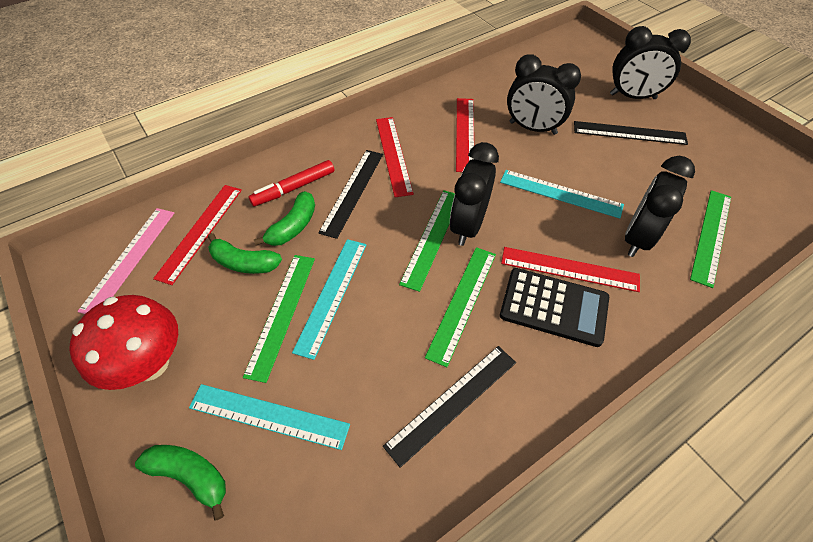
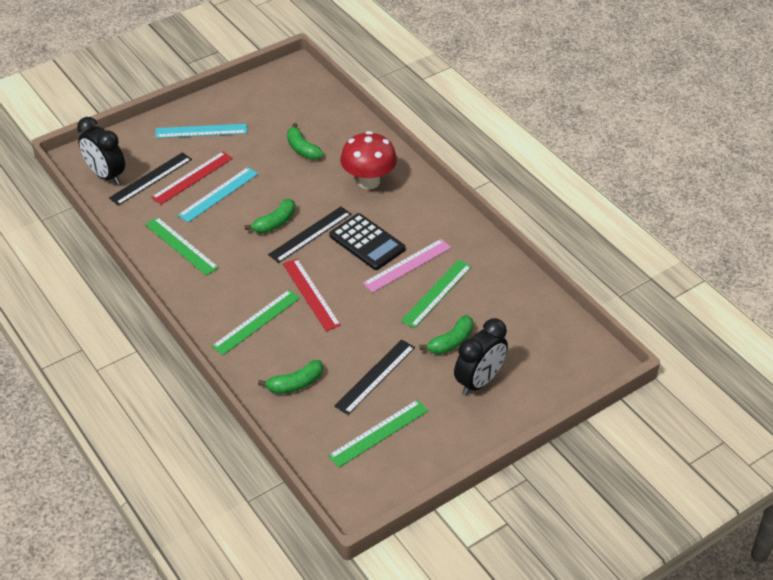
black clock: [450,142,499,246] [507,54,581,135] [610,26,691,99] [625,156,695,257] = 4 -> [77,117,125,185] [454,318,508,395] = 2
green banana: [135,445,226,521] [208,233,282,274] [254,191,315,246] = 3 -> [245,198,295,233] [258,360,323,394] [287,123,324,160] [419,315,473,354] = 4
red marker: [249,160,335,206] = 1 -> none = 0
red ruler: [153,185,242,285] [376,117,414,197] [456,98,474,172] [501,247,640,292] = 4 -> [151,152,233,205] [283,259,341,331] = 2
turquoise ruler: [189,384,350,450] [292,239,367,360] [500,170,624,218] = 3 -> [155,124,247,138] [178,167,258,222] = 2

